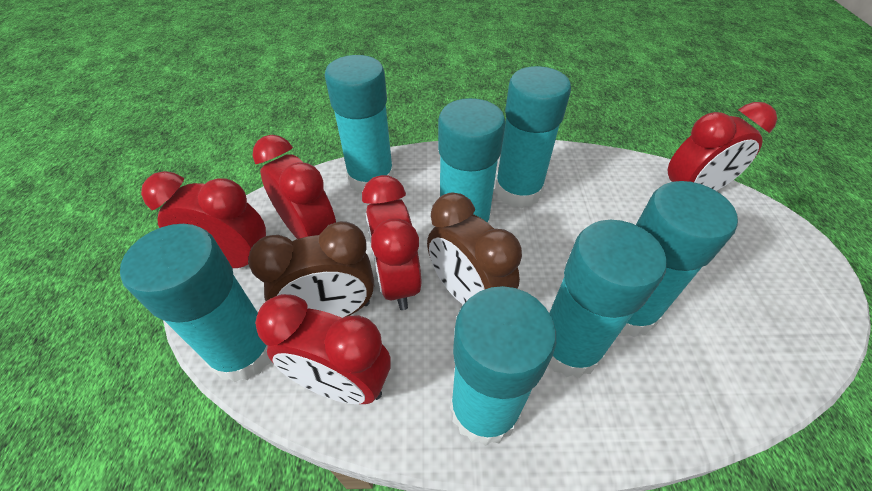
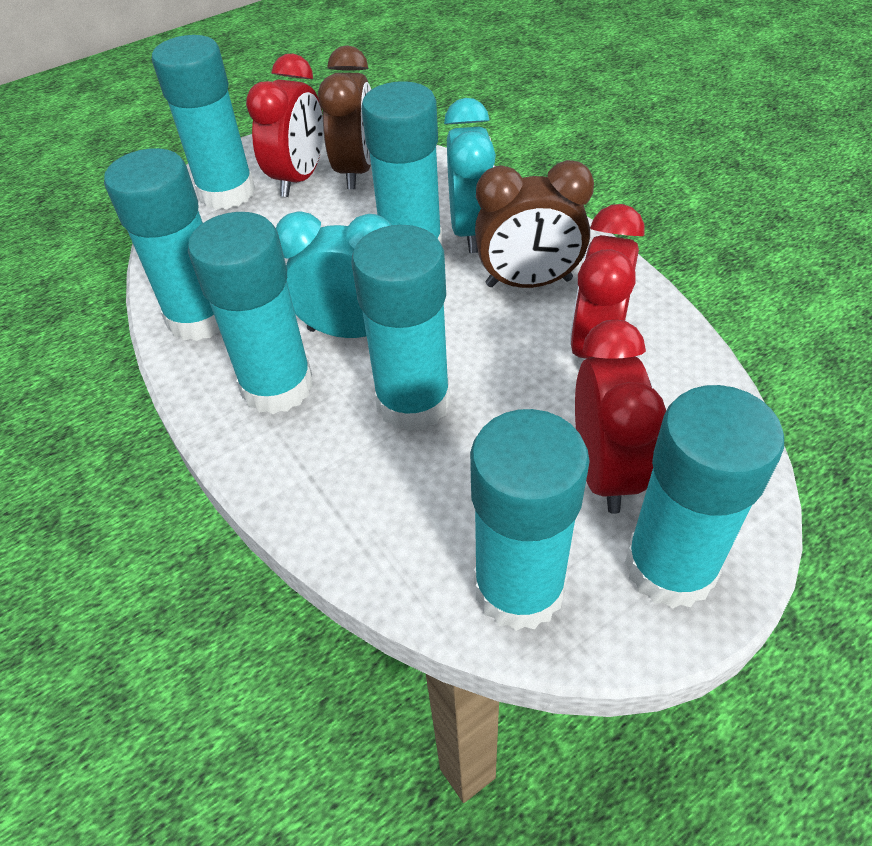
red clock: [141,171,266,268] [253,135,336,239] [255,294,391,404] [362,175,421,310] [668,102,777,191] = 5 -> [246,54,323,197] [570,204,645,359] [575,320,666,514] = 3
turquoise clock: none = 0 -> [276,211,391,338] [444,98,496,253] = 2

